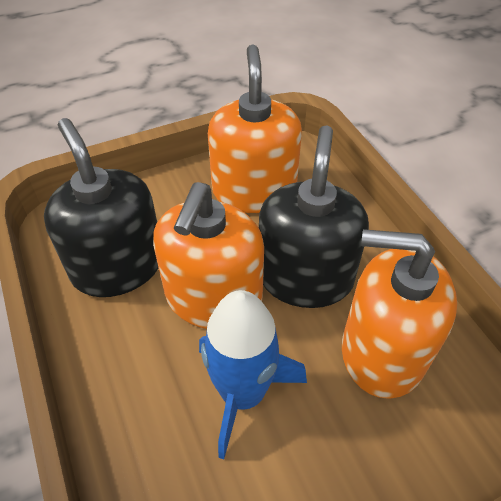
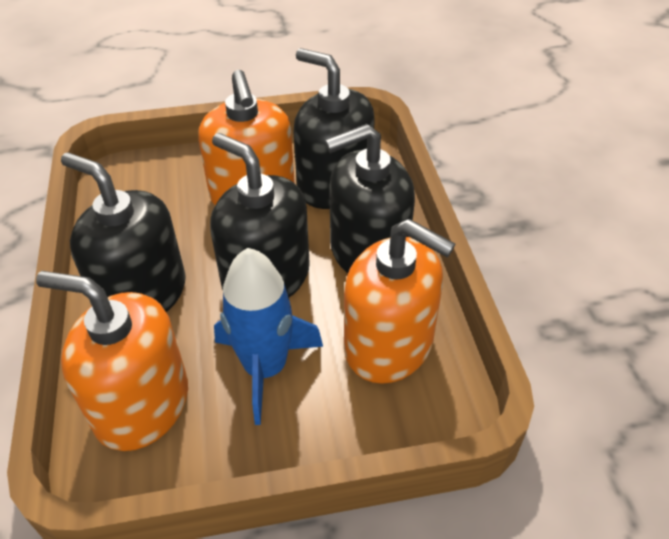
black soap dispenser: [44,118,158,297] [259,125,369,308] = 2 -> [61,152,186,312] [210,133,310,298] [294,48,375,209] [325,124,415,273] = 4

